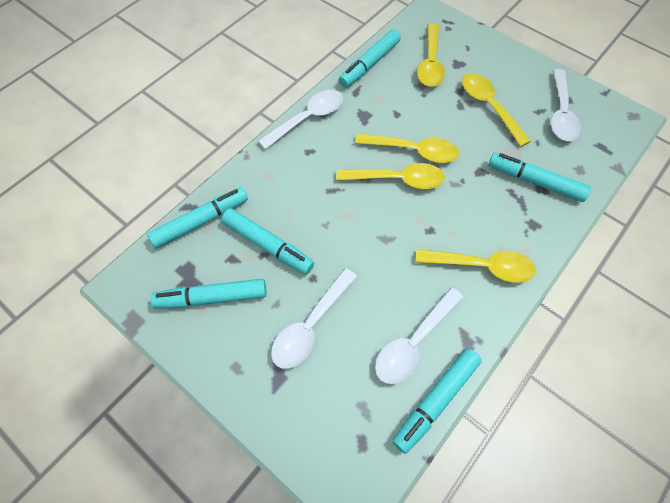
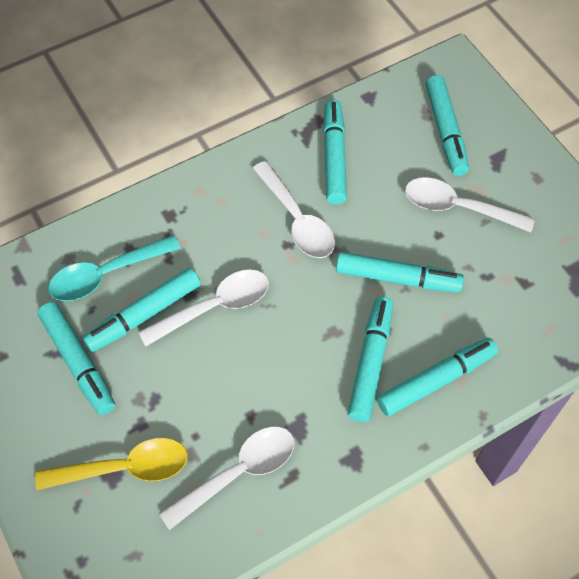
turquoise marker: [147,187,248,248] [151,279,267,309] [221,208,314,274] [339,29,401,88] [392,348,482,454] [488,153,591,202] = 6 -> [38,302,115,415] [82,268,201,352] [323,100,347,205] [336,252,464,292] [347,296,393,422] [377,338,498,416] [426,75,469,176] = 7
turquoise spoon: none = 0 -> [48,235,181,301] = 1
yellow spoon: [337,163,445,189] [355,133,459,163] [416,249,536,283] [417,23,445,87] [462,73,531,147] = 5 -> [35,438,188,490] = 1

